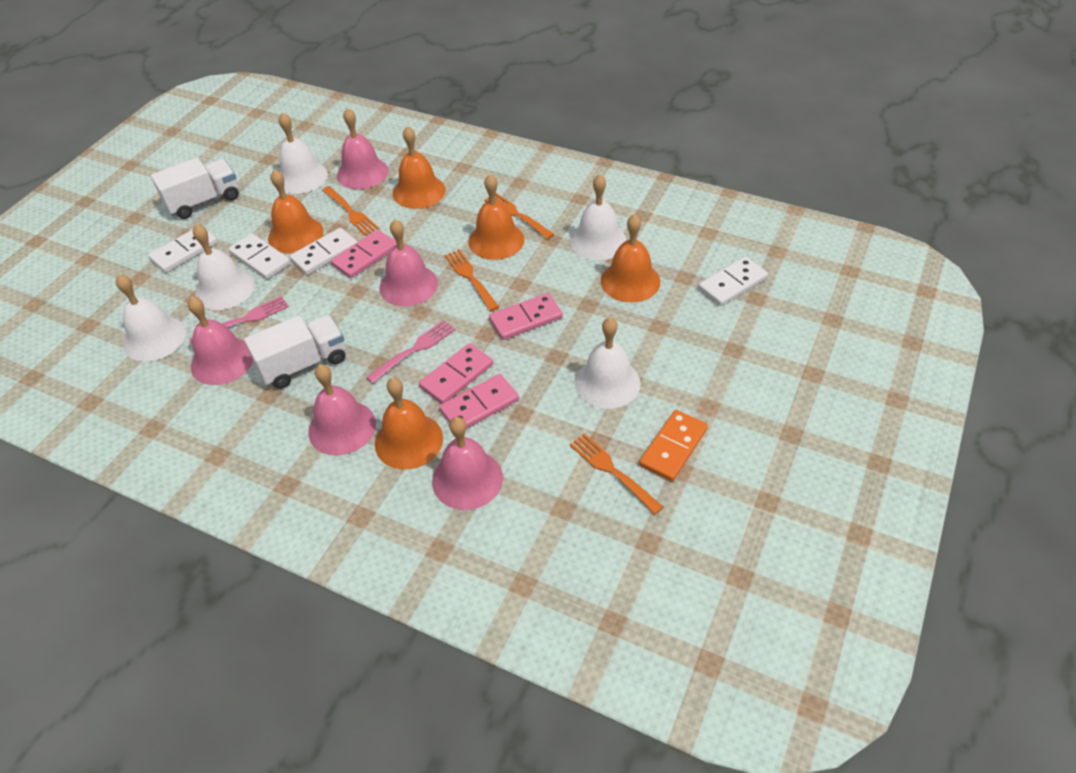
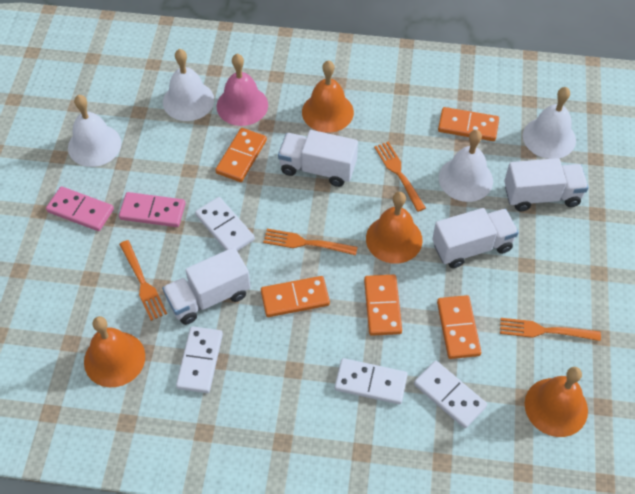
orange bell: [268,169,324,254] [375,377,443,469] [393,126,445,209] [468,174,525,260] [601,214,660,302] = 5 -> [84,316,145,387] [302,60,354,133] [366,192,423,264] [525,367,588,437] = 4
orange domino: [639,410,708,481] = 1 -> [215,128,267,182] [261,276,330,317] [364,274,402,336] [437,295,481,359] [438,107,499,141] = 5
pink bell: [188,296,253,385] [308,364,376,456] [337,108,388,189] [379,219,438,306] [432,417,503,510] = 5 -> [217,54,268,126] = 1
pink domino: [331,230,397,278] [419,343,493,404] [439,374,519,429] [489,293,563,340] = 4 -> [46,186,114,231] [119,192,185,227] = 2
pink fork: [189,296,289,344] [366,320,456,383] = 2 -> none = 0
white bell: [116,274,186,362] [193,224,254,310] [279,112,328,194] [570,174,627,260] [575,317,641,409] = 5 -> [68,95,122,167] [163,49,214,121] [439,130,493,202] [523,87,576,159] = 4
white truck: [151,158,239,219] [244,315,345,389] = 2 -> [162,247,250,325] [278,130,358,187] [432,208,519,268] [504,158,588,211] = 4

